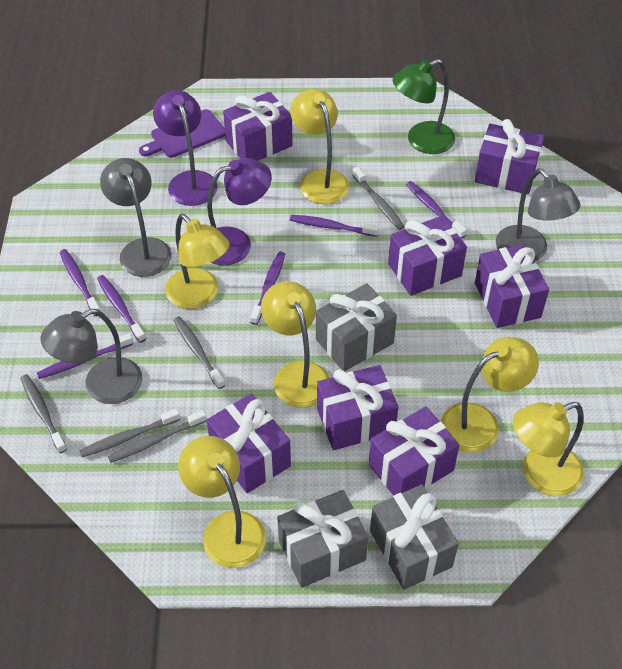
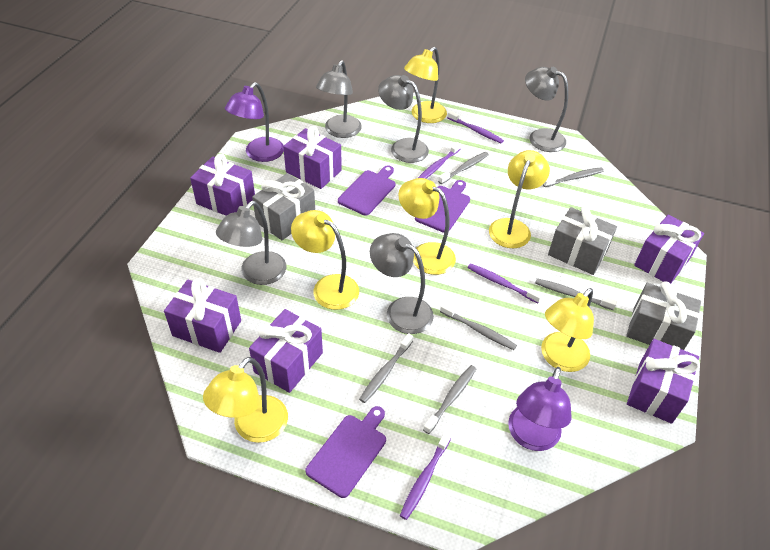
green lamp: [393,59,455,154] = 1 -> none = 0
grey lamp: [40,309,142,404] [100,158,172,277] [496,169,581,261] = 3 -> [216,201,286,285] [316,60,362,138] [370,233,434,334] [378,75,429,163] [525,67,568,152] = 5
grey toothbrush: [20,374,67,453] [80,409,180,457] [108,410,207,463] [174,316,225,389] [352,167,405,230] = 5 -> [359,333,413,403] [423,365,476,434] [438,152,489,184] [440,303,517,350] [535,278,617,310] [543,167,604,187] = 6
purple cutting board: [139,109,225,158] = 1 -> [305,406,386,498] [338,165,395,216] [415,180,470,233] = 3
purple gift: [207,393,291,493] [223,92,293,161] [317,365,398,450] [369,406,459,496] [388,215,467,296] [475,119,544,194] [475,244,549,328] = 7 -> [164,277,241,353] [190,154,255,216] [249,309,323,393] [283,126,342,189] [627,339,700,424] [634,215,704,284] = 6
purple toothbrush: [37,333,133,379] [60,249,100,316] [97,275,146,343] [250,252,285,325] [290,215,379,237] [406,181,467,239] = 6 -> [400,431,452,520] [418,142,461,179] [447,111,504,143] [467,263,542,303] = 4

